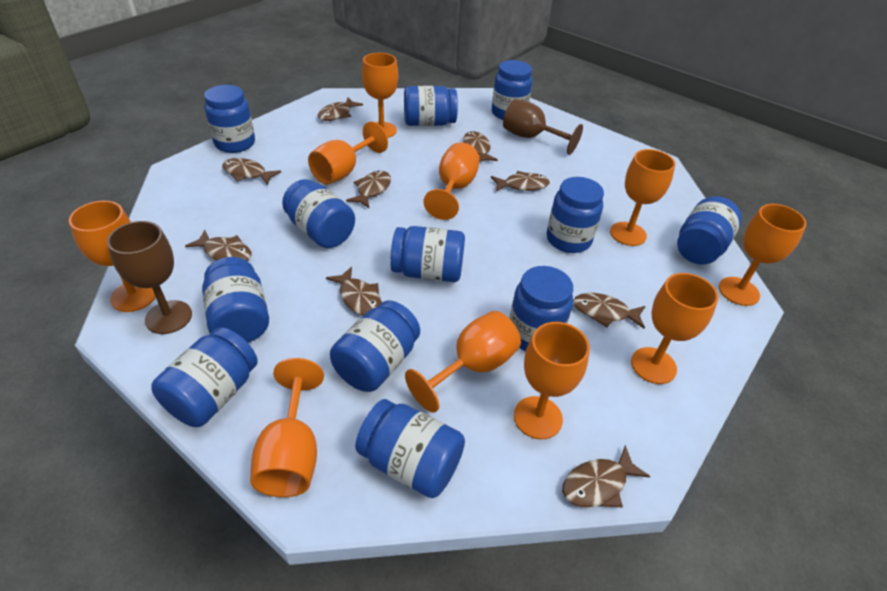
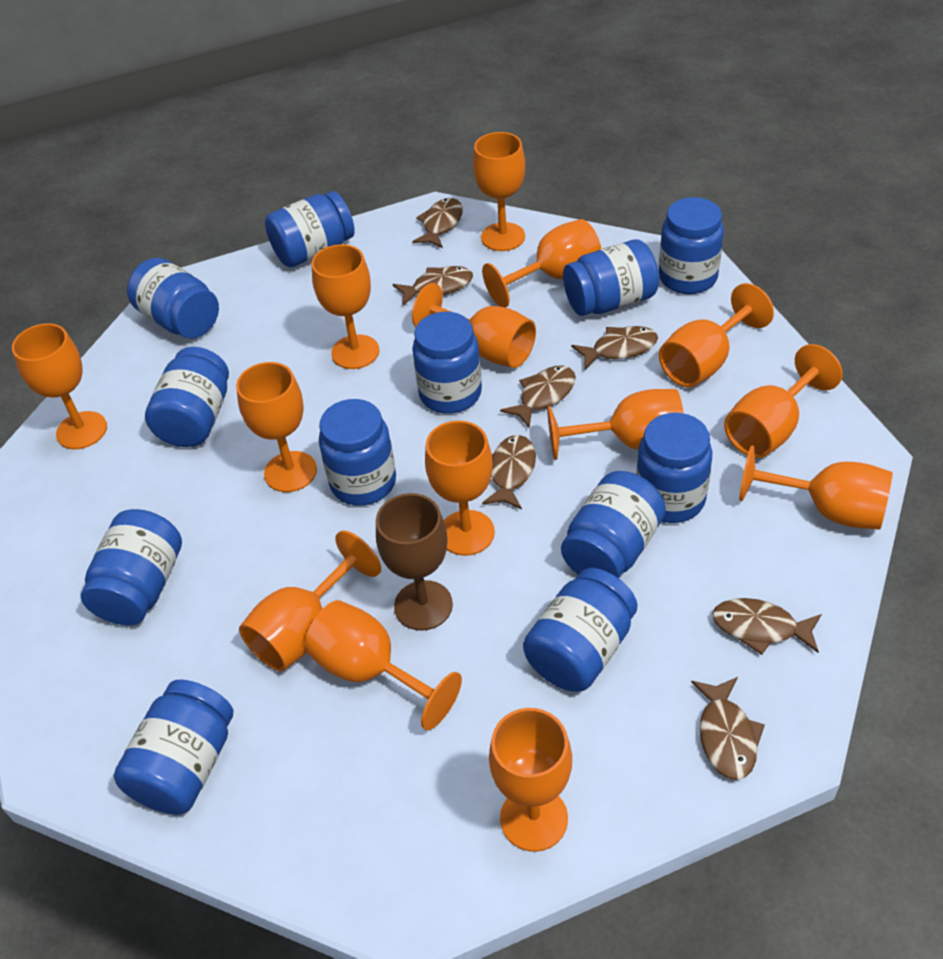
brown fish: [185,230,252,261] [222,158,281,185] [318,98,363,121] [326,266,382,316] [346,170,391,208] [463,131,498,162] [491,171,549,191] [562,445,650,507] [573,293,645,329] = 9 -> [393,266,473,306] [412,198,463,248] [482,435,536,510] [500,366,576,428] [571,326,658,369] [691,677,765,780] [712,598,822,655] = 7
brown goblet: [107,221,192,334] [503,99,583,155] = 2 -> [376,493,453,631] = 1
orange goblet: [69,201,156,312] [250,358,324,497] [308,121,388,184] [362,53,398,138] [405,311,521,413] [423,142,480,220] [514,322,590,439] [610,149,675,246] [631,273,718,384] [719,204,807,306] = 10 -> [12,323,107,449] [236,362,317,492] [239,531,381,671] [304,600,462,730] [312,244,379,369] [412,283,536,368] [425,421,495,556] [473,132,525,251] [482,219,601,308] [489,708,572,852] [547,389,684,460] [659,283,774,387] [724,344,843,458] [739,445,893,530] = 14

